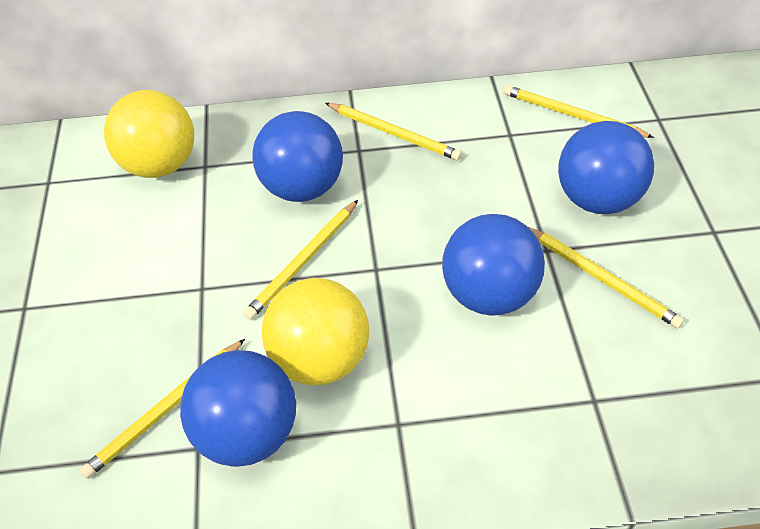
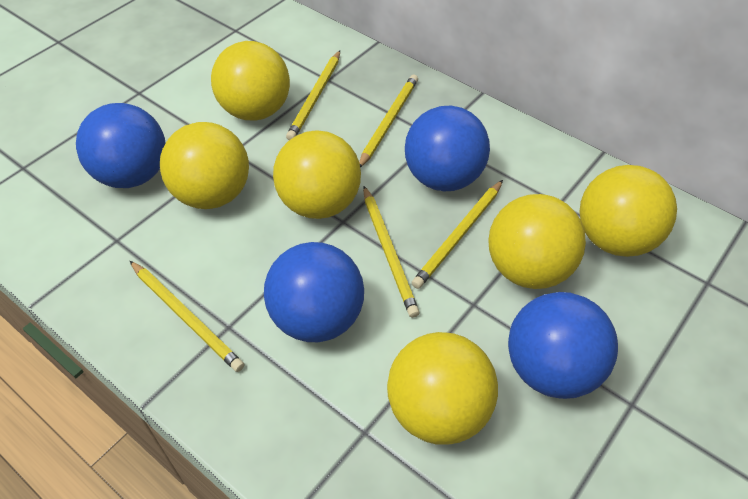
yellow ball: [104,90,194,178] [262,278,369,385] = 2 -> [160,122,249,209] [211,41,290,121] [273,130,361,219] [387,332,498,445] [488,194,586,289] [579,165,677,257] = 6

